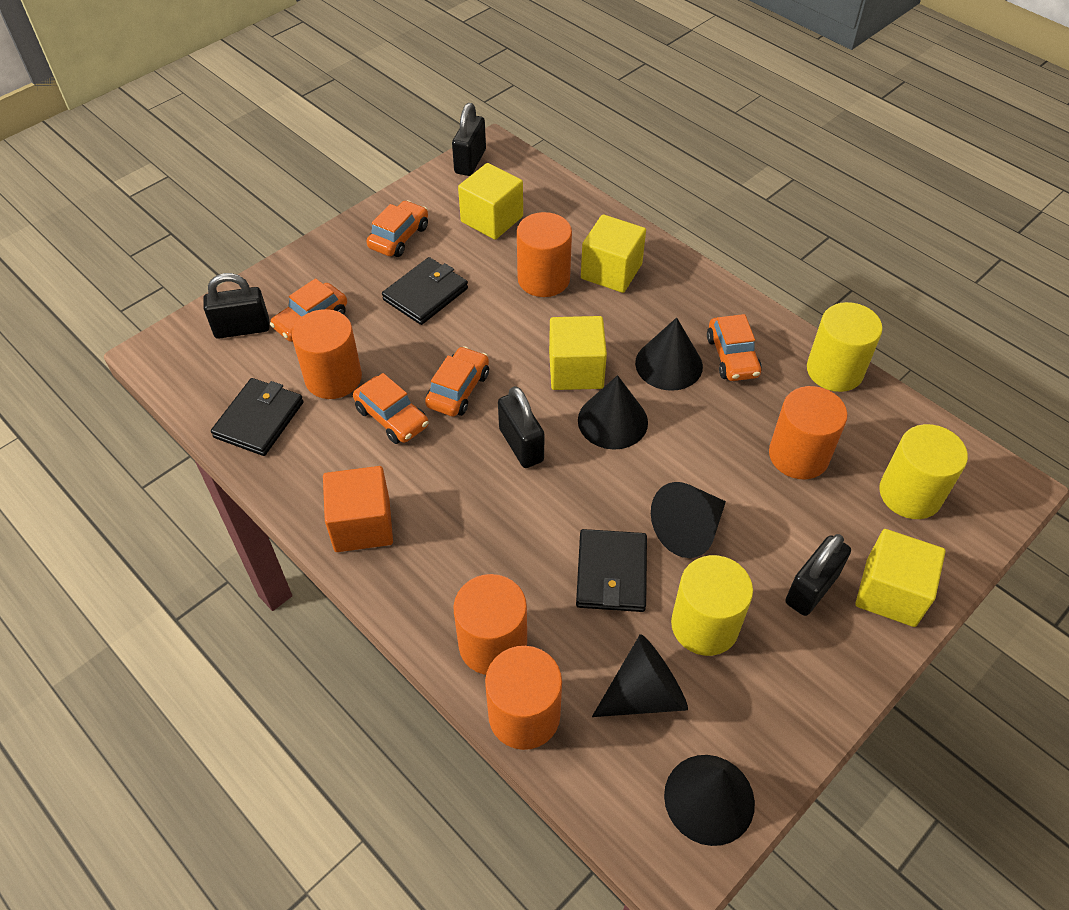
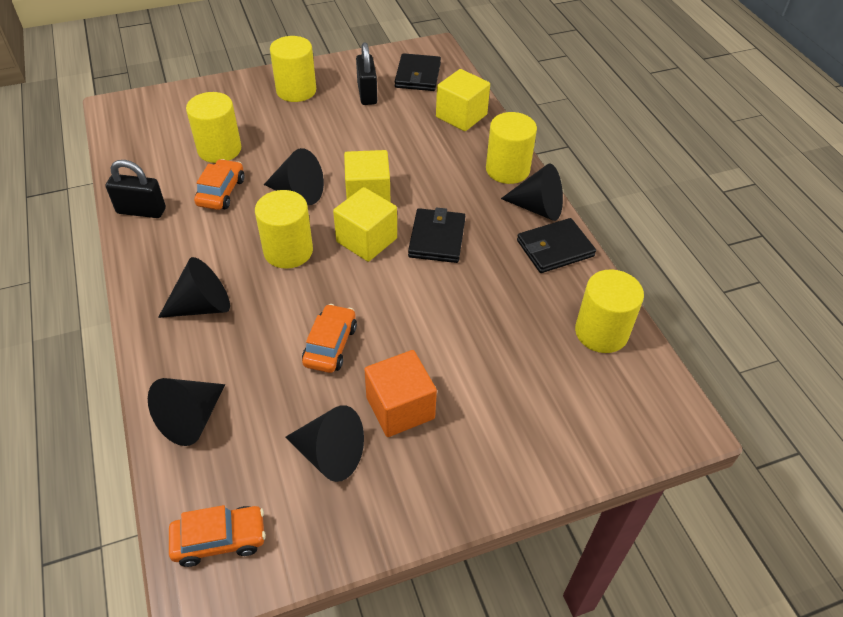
black padlock: [203,273,270,339] [452,103,486,176] [498,386,545,468] [785,534,851,616] = 4 -> [106,160,166,218] [356,43,377,105] = 2
orange car: [270,278,347,342] [353,373,429,444] [366,200,428,257] [425,346,489,417] [707,314,762,381] = 5 -> [169,505,266,567] [194,159,244,210] [302,304,357,373] = 3
orange cylinder: [292,309,362,399] [453,574,527,675] [485,646,562,750] [517,212,572,297] [769,386,848,479] = 5 -> none = 0
yellow cube: [458,163,523,240] [549,316,607,390] [581,214,646,293] [855,529,946,627] = 4 -> [333,187,397,262] [344,150,390,202] [436,69,490,131] = 3
yellow cylinder: [671,555,753,656] [807,302,883,392] [879,424,968,519] = 3 -> [186,92,241,163] [255,190,313,269] [270,36,316,102] [486,112,537,184] [575,269,644,353] = 5

